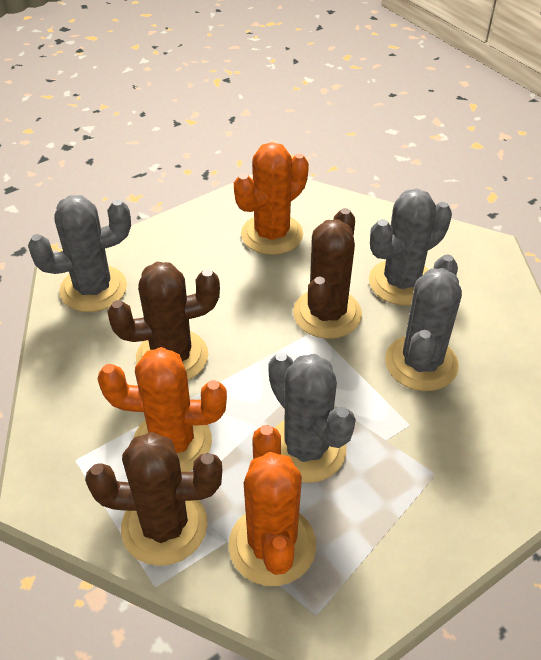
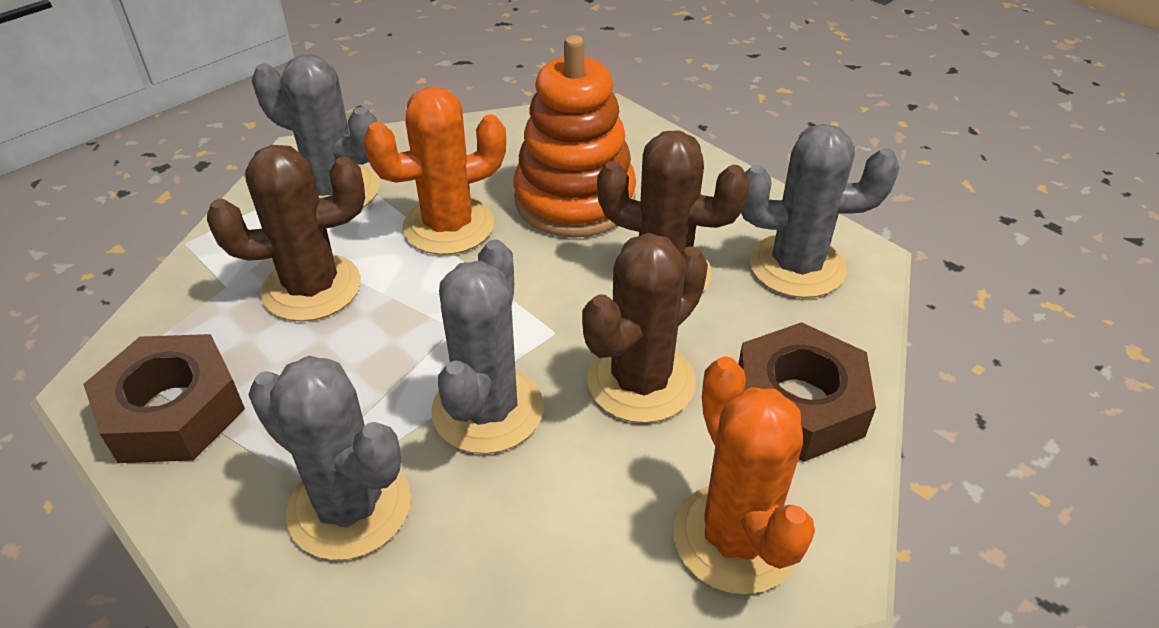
brown nut: none = 0 -> [83,334,245,463] [738,322,876,462] = 2
orange cactus: [97,347,227,472] [229,425,316,586] [234,142,309,255] = 3 -> [363,87,506,255] [673,356,815,595] = 2
orange stacking toy: none = 0 -> [514,35,636,238] = 1

